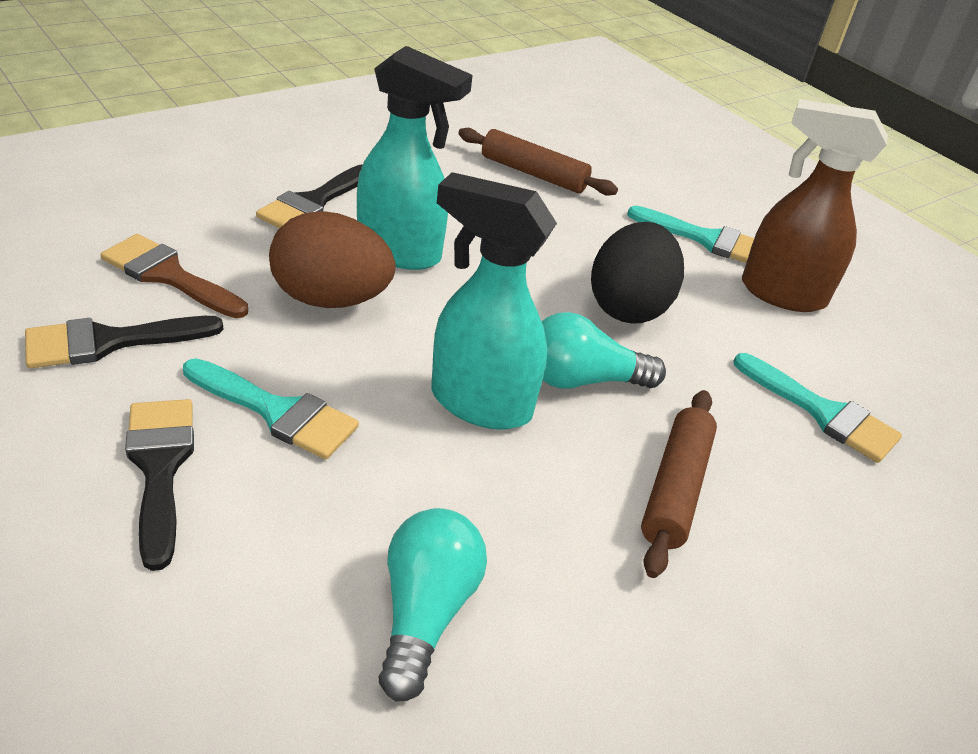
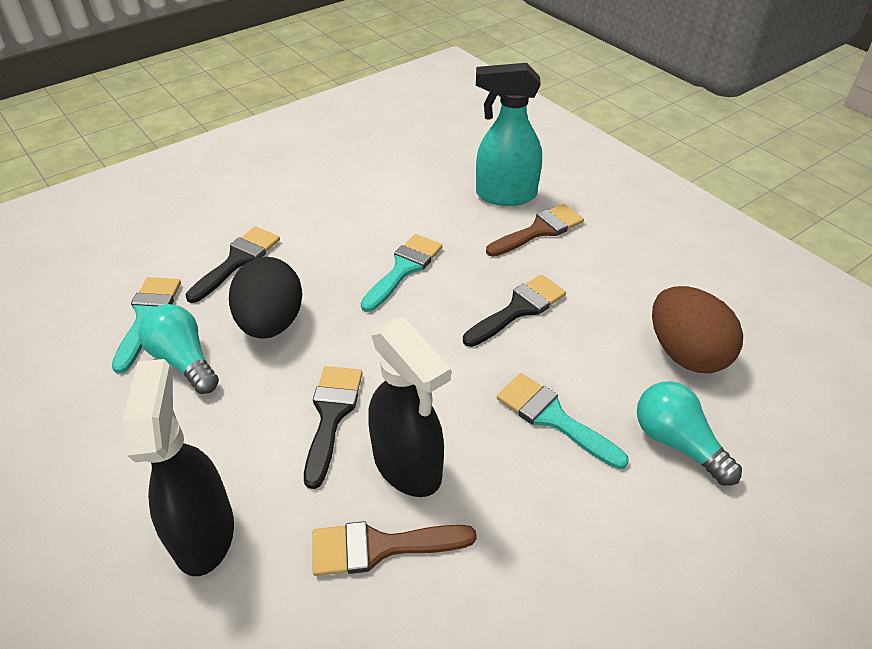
black spray bottle: none = 0 -> [123,359,234,576] [368,317,451,497] = 2
brown brush: [101,234,248,318] = 1 -> [312,521,477,576] [486,203,584,257] = 2
brown rolling pin: [458,128,618,196] [641,390,717,578] = 2 -> none = 0
brown spray bottle: [742,99,888,312] = 1 -> none = 0
turquoise spray bottle: [357,46,473,270] [431,172,557,430] = 2 -> [476,63,542,206] = 1

